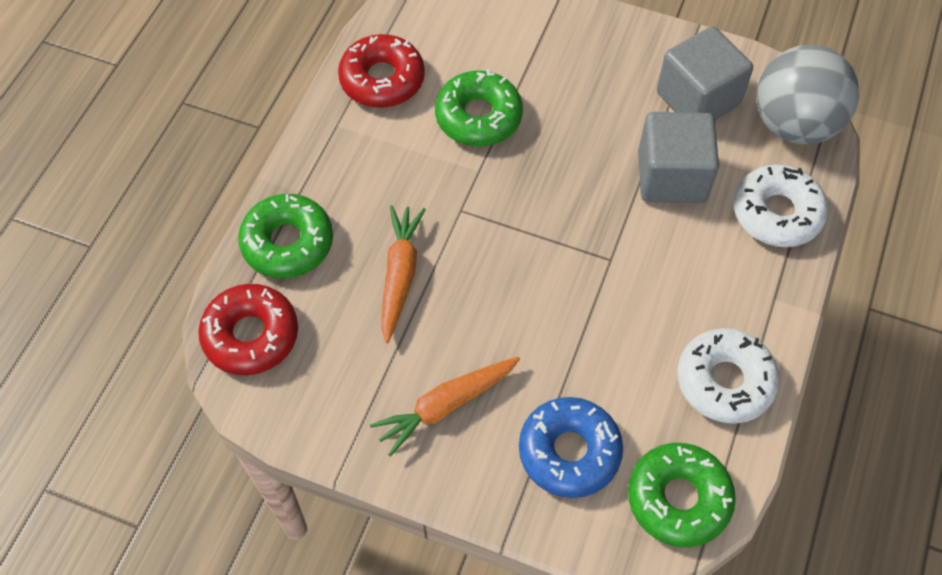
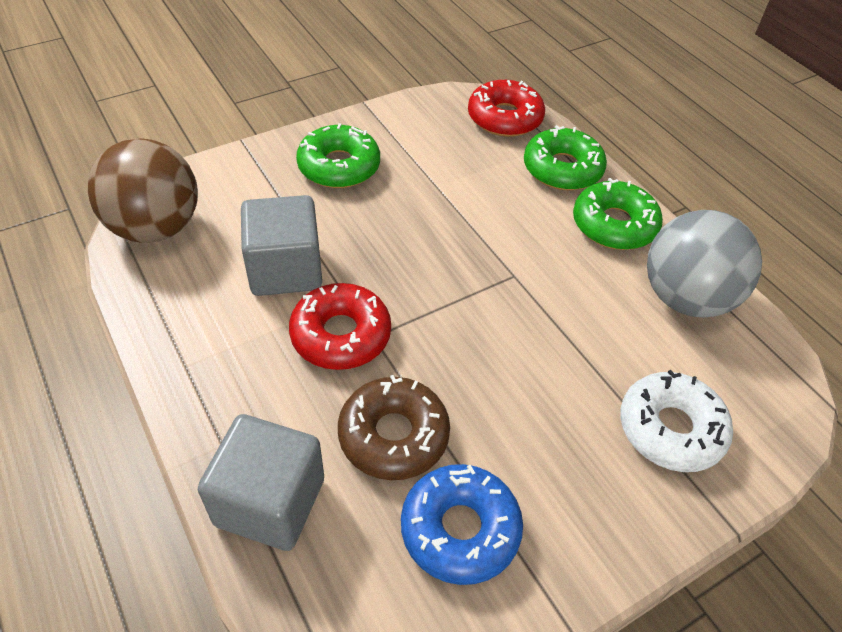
brown ball: none = 0 -> [88,138,198,243] = 1
brown donut: none = 0 -> [338,375,450,480] = 1
orange carrot: [370,357,520,457] [381,205,426,343] = 2 -> none = 0
white donut: [677,328,780,424] [734,164,828,247] = 2 -> [620,370,733,472] = 1

